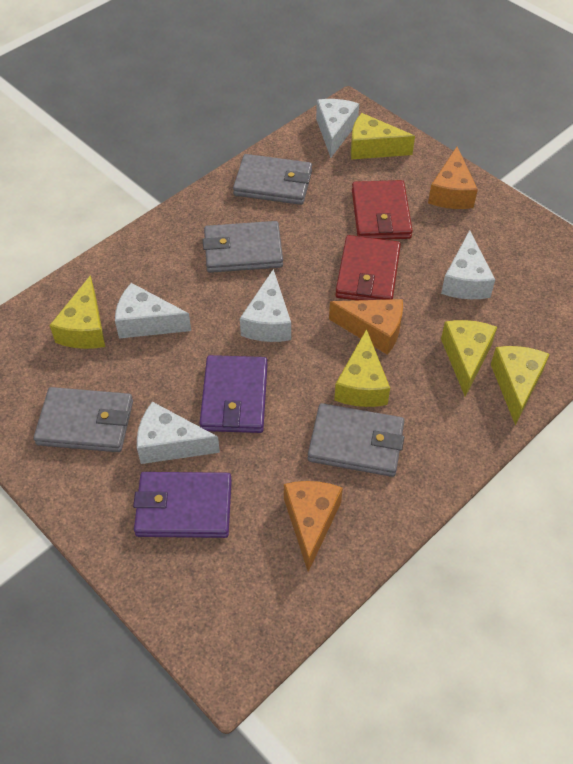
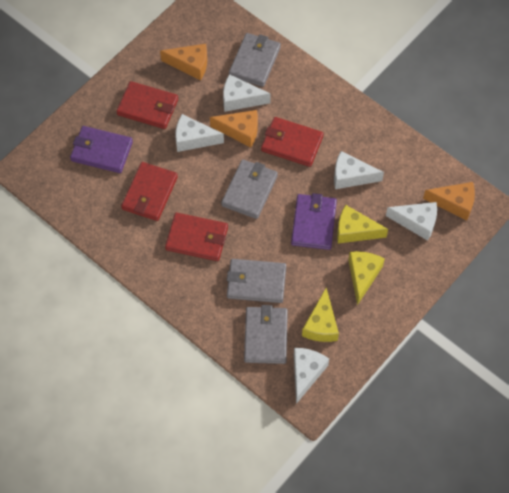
red wallet: [335,235,401,300] [352,180,413,240] = 2 -> [116,81,178,129] [121,162,178,221] [165,213,228,261] [261,117,324,167] = 4
yellow cheese: [49,275,105,349] [334,329,390,407] [351,113,415,160] [441,320,497,397] [491,346,550,425] = 5 -> [302,287,339,342] [337,205,388,243] [348,251,385,305] = 3

